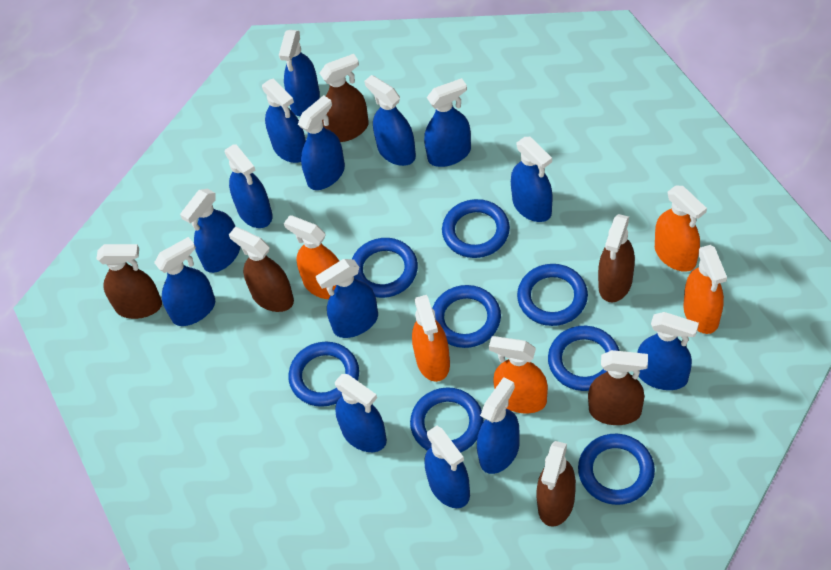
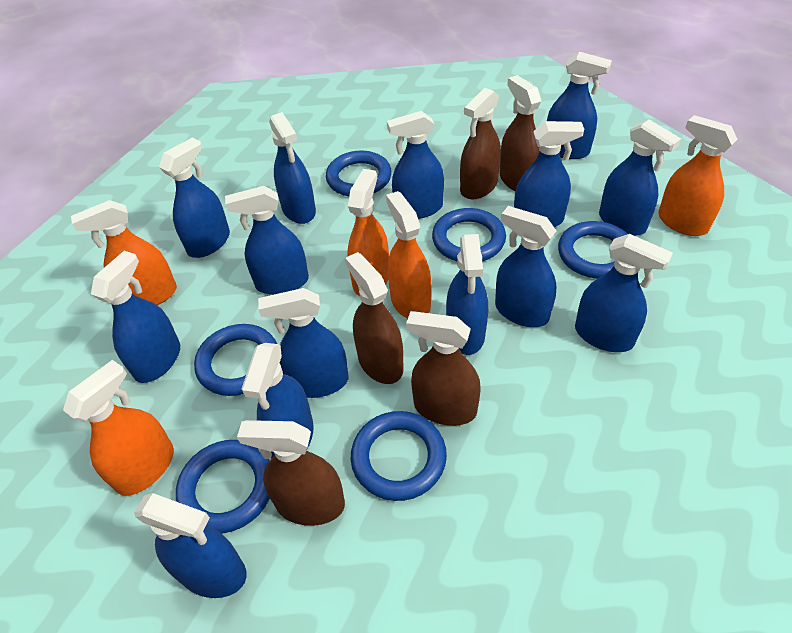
blue ring: [288,342,359,407] [352,238,418,298] [410,388,484,453] [433,285,501,348] [442,199,510,258] [517,264,588,326] [548,326,620,391] [578,434,655,505] = 8 -> [176,440,270,533] [194,324,277,396] [326,150,392,196] [351,411,447,501] [432,208,506,261] [558,221,627,279] = 6
brown spray bottle: [97,244,162,319] [229,227,294,312] [320,54,369,142] [536,441,576,527] [588,350,648,425] [598,214,635,302] = 6 -> [237,420,345,526] [345,252,403,384] [406,311,481,426] [460,88,501,199] [499,75,541,192] = 5

